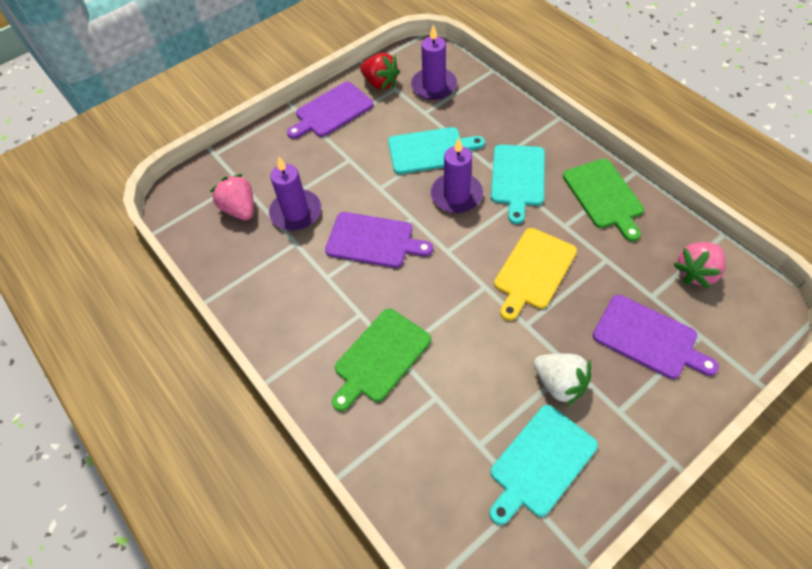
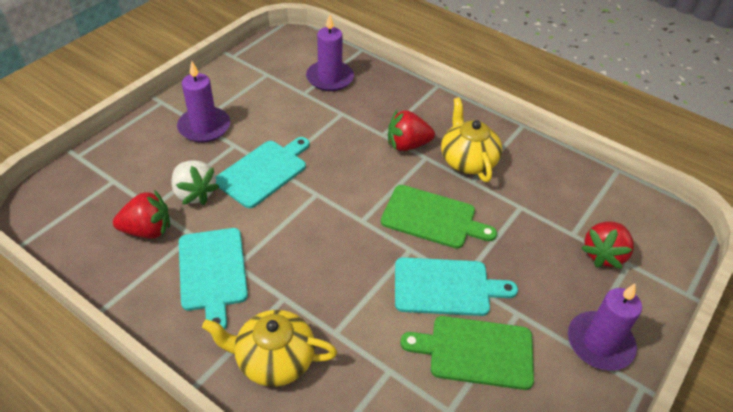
pink strawberry: [210,174,254,221] [673,242,726,289] = 2 -> none = 0
purple cutting board: [287,82,374,139] [325,212,433,268] [593,294,719,379] = 3 -> none = 0
red strawberry: [360,53,400,90] = 1 -> [113,190,170,239] [388,110,435,151] [581,221,634,269] = 3
yellow cutting board: [494,228,577,321] = 1 -> none = 0
yellow teapot: none = 0 -> [202,310,337,387] [441,97,502,182] = 2

